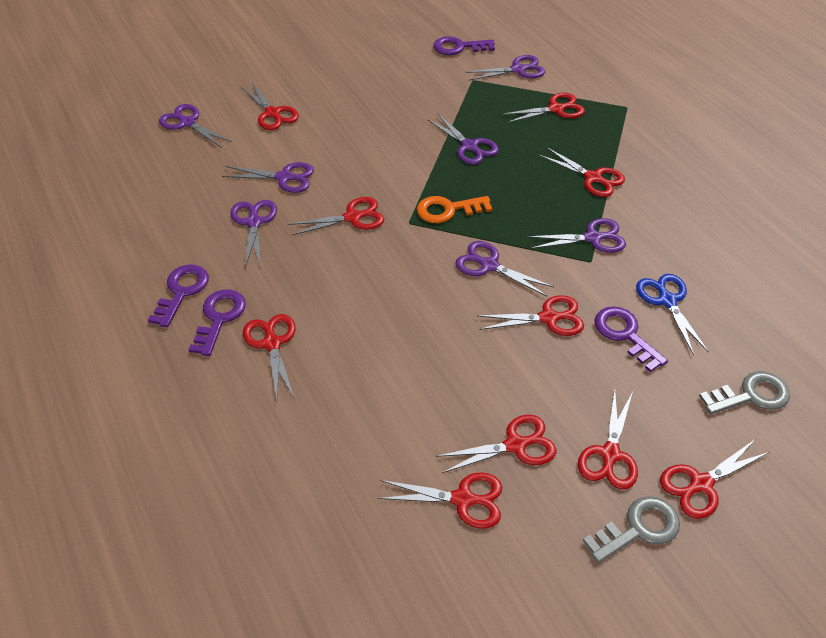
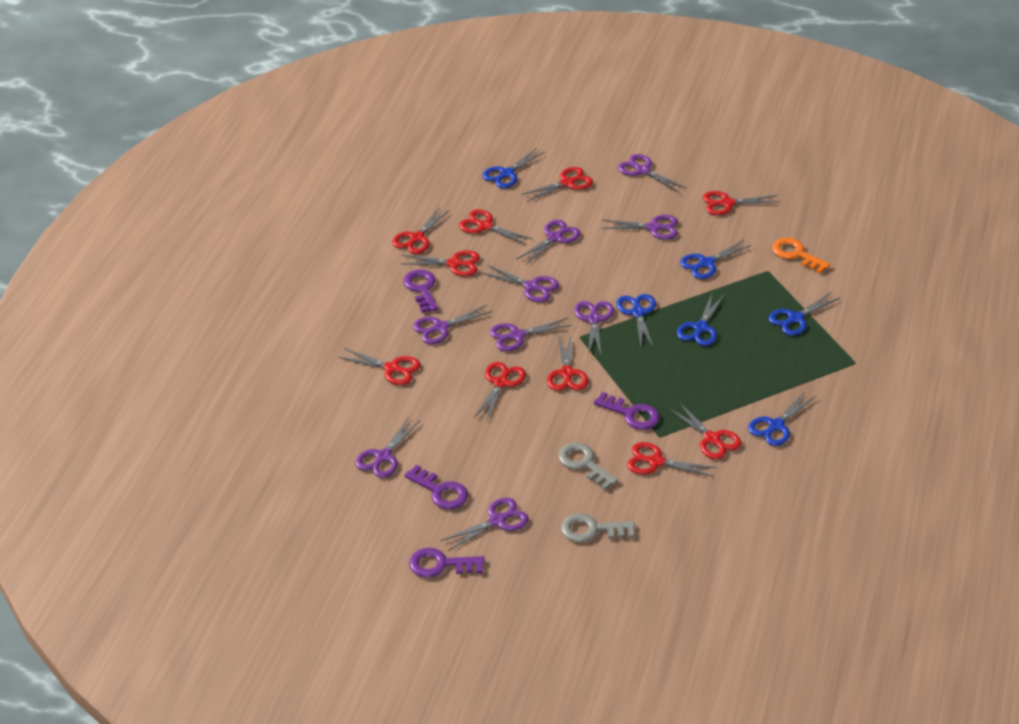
blue scissors: [636,274,709,355] = 1 -> [482,149,545,188] [616,294,656,349] [677,294,724,346] [680,240,752,279] [748,391,816,446] [768,292,840,336] = 6
purple scissors: [159,104,232,147] [222,162,314,193] [230,200,277,268] [427,113,499,165] [455,241,554,296] [465,55,545,80] [527,218,626,253] = 7 -> [355,417,420,478] [413,305,493,344] [441,497,529,551] [482,265,559,302] [490,318,572,351] [516,220,581,265] [574,301,614,355] [601,215,678,239] [618,154,686,193] = 9

